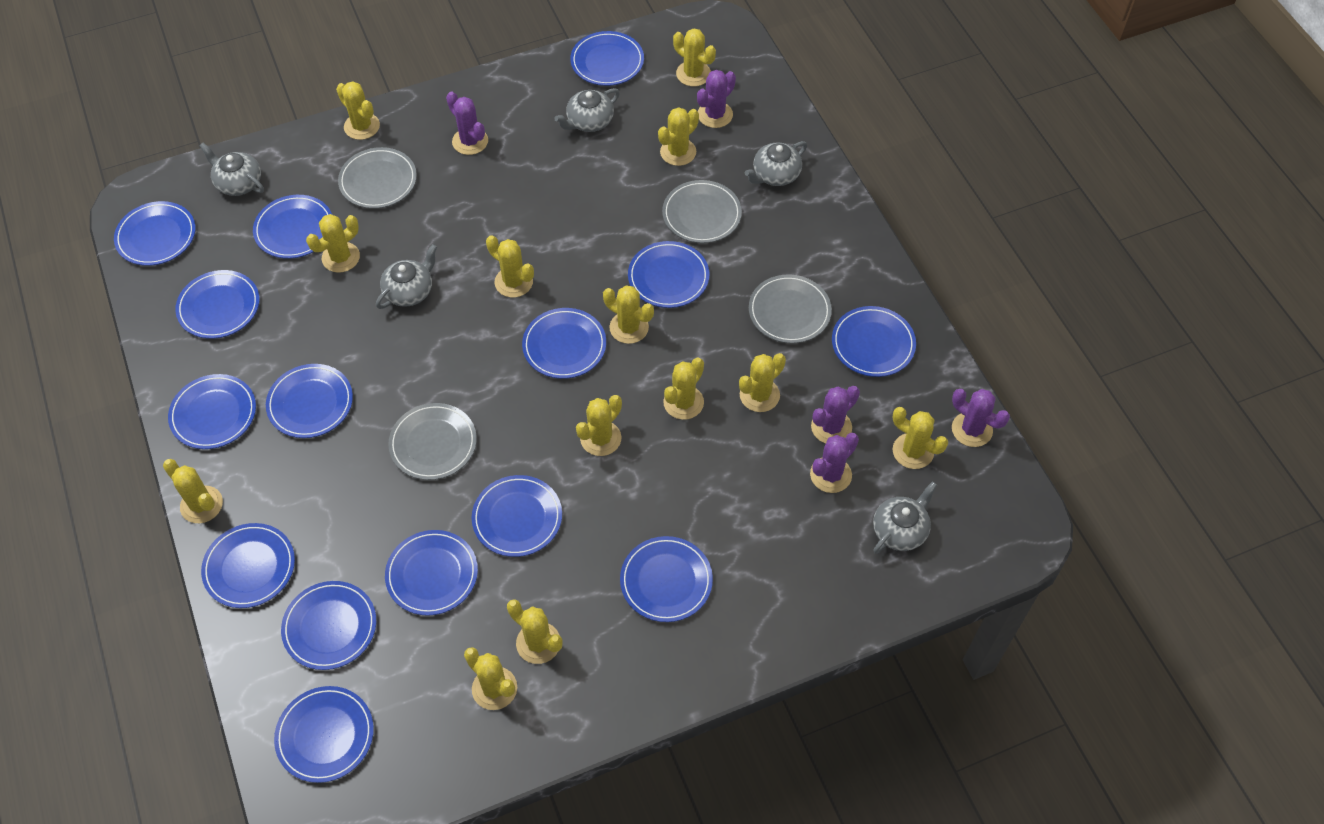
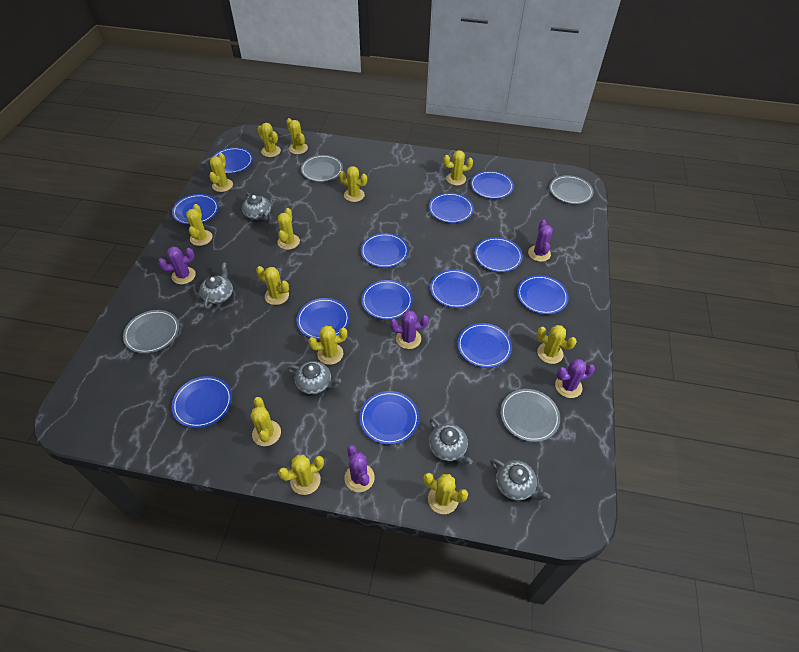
blue plate: [114,201,196,266] [168,374,256,449] [175,270,259,339] [201,523,295,608] [253,195,332,259] [266,364,353,438] [274,686,374,783] [281,581,376,670] [385,530,478,616] [472,475,562,557] [522,308,606,379] [570,31,644,86] [620,536,713,622] [628,241,709,308] [832,306,916,377] = 15 -> [172,194,219,225] [172,376,232,428] [213,147,253,174] [296,298,350,340] [359,391,419,445] [361,233,409,268] [361,280,413,320] [429,193,474,223] [430,269,481,308] [457,323,512,368] [470,171,514,199] [474,237,523,272] [517,275,569,314] = 13

